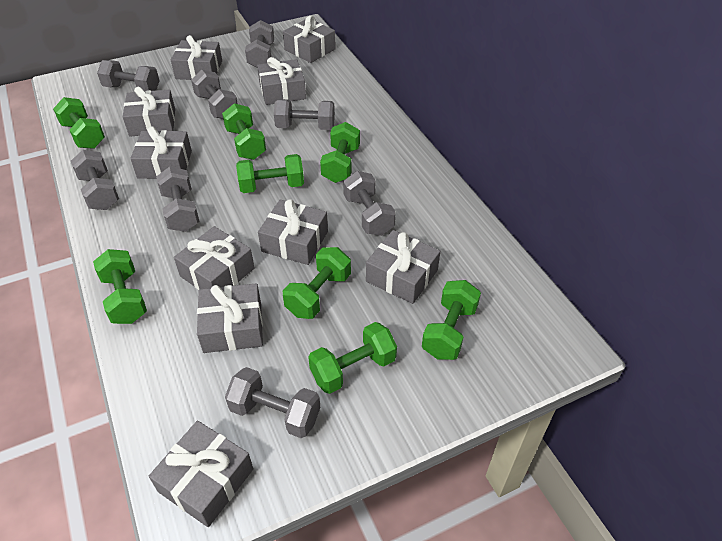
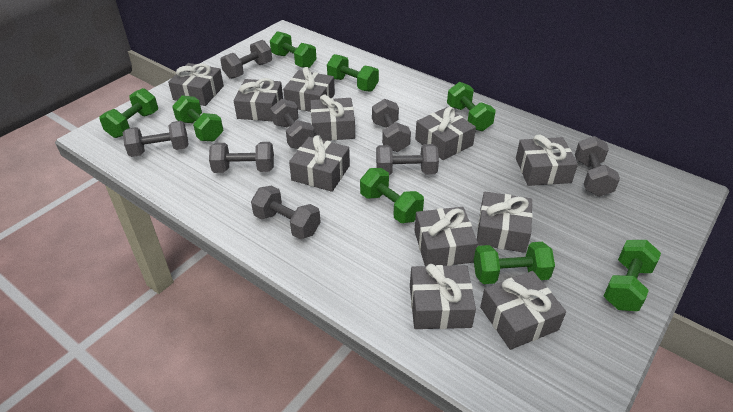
grey gift: [123,87,175,137] [130,126,192,179] [149,421,253,527] [171,35,222,80] [174,226,254,290] [197,283,263,353] [257,57,306,105] [258,199,328,265] [283,15,336,63] [366,230,440,304] = 10 -> [168,63,224,106] [234,78,283,121] [283,67,335,112] [289,135,350,192] [310,95,355,141] [410,264,476,329] [414,207,478,266] [415,107,476,160] [477,191,533,253] [480,271,566,350] [516,135,578,186] = 11

